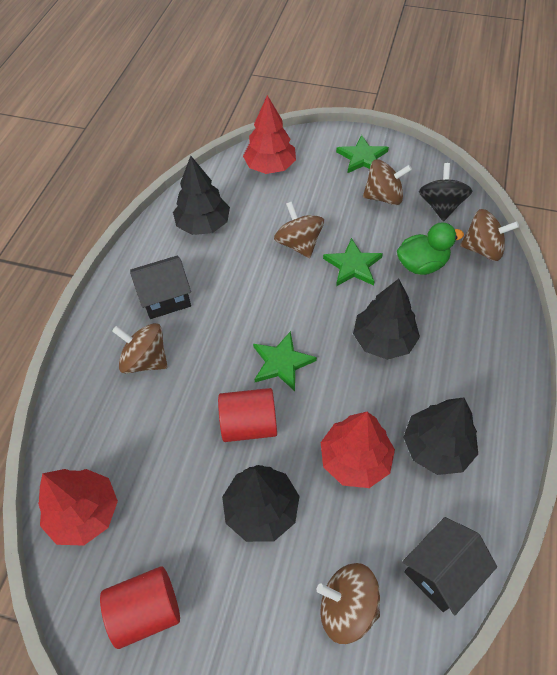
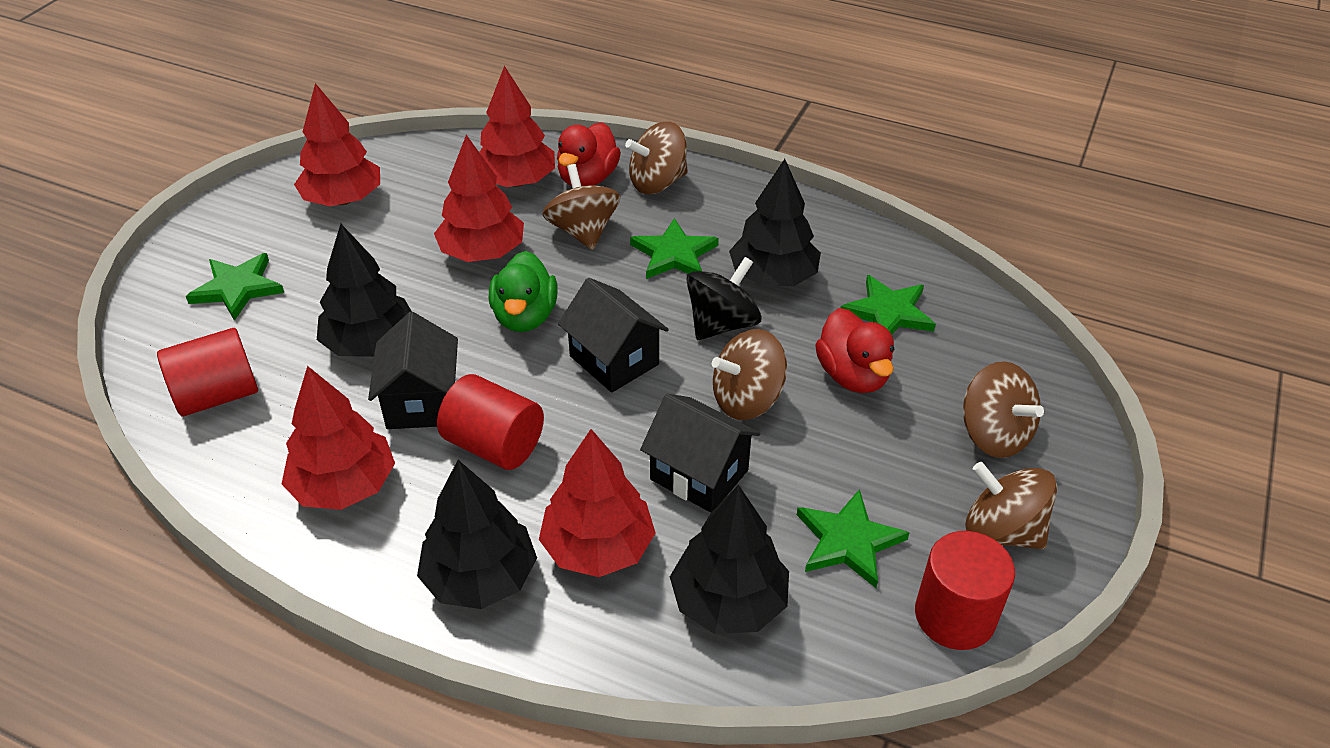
black house: [130,256,191,319] [402,517,497,615] = 2 -> [368,312,458,429] [558,278,669,393] [640,394,760,513] = 3
green star: [253,331,317,391] [323,238,383,286] [336,135,389,173] = 3 -> [186,253,284,321] [630,218,719,279] [797,489,910,588] [841,275,936,335] = 4
red cylinder: [100,566,180,649] [218,388,277,442] = 2 -> [157,328,258,417] [437,374,544,470] [915,531,1015,650] = 3
red duck: none = 0 -> [557,122,621,186] [815,308,894,393] = 2
red tree: [38,469,118,546] [243,95,296,174] [321,412,395,488] = 3 -> [282,366,395,510] [294,83,380,206] [434,135,524,262] [479,66,555,187] [539,429,656,577] = 5

